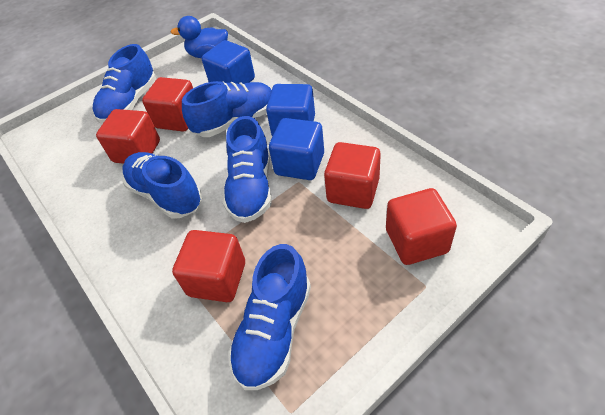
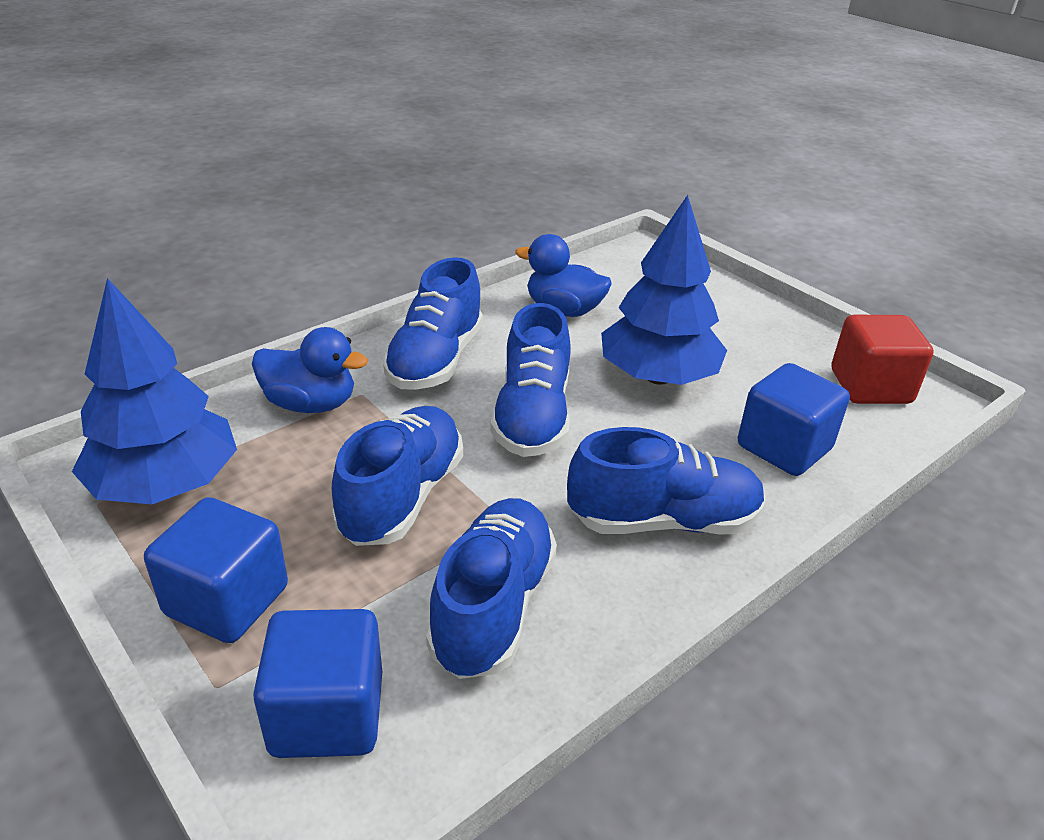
blue duck: [171,16,228,58] = 1 -> [252,327,368,413] [515,234,612,317] = 2
blue tree: none = 0 -> [72,278,237,504] [601,195,727,385] = 2
red cube: [96,109,160,164] [142,77,193,131] [172,230,245,302] [324,142,381,209] [386,188,457,265] = 5 -> [832,315,933,404] = 1

